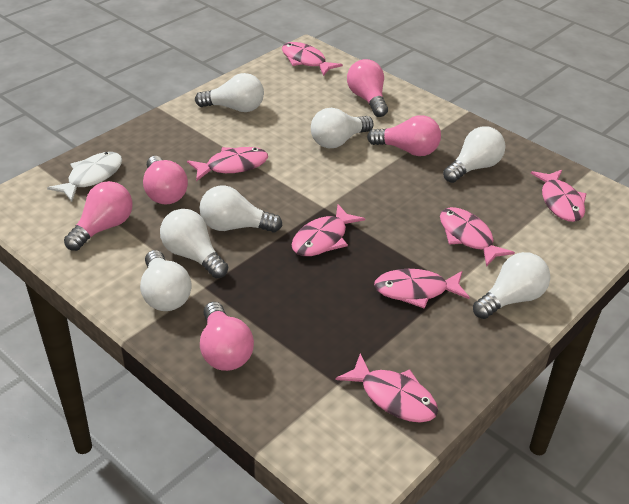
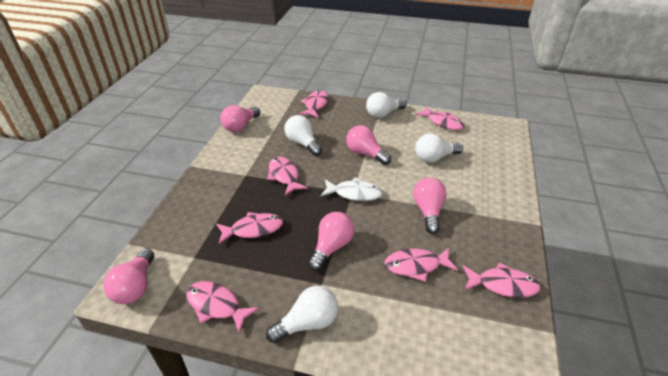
white light bulb: [140,250,192,311] [160,209,228,278] [195,73,264,112] [199,185,283,233] [311,108,374,148] [443,126,506,183] [473,252,550,319] = 7 -> [266,286,338,343] [284,115,322,156] [366,92,407,118] [415,134,463,163] = 4

